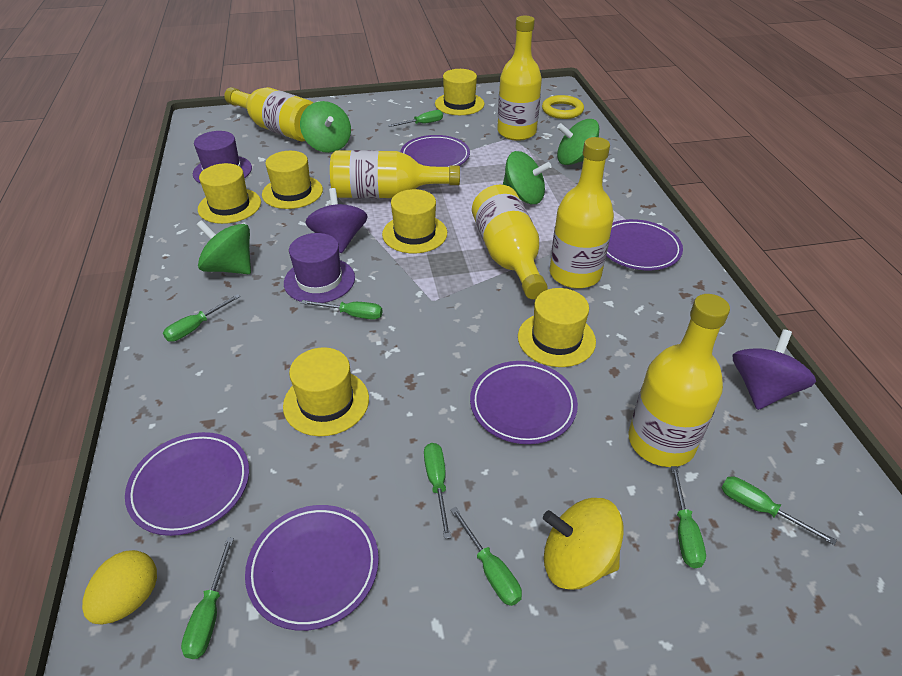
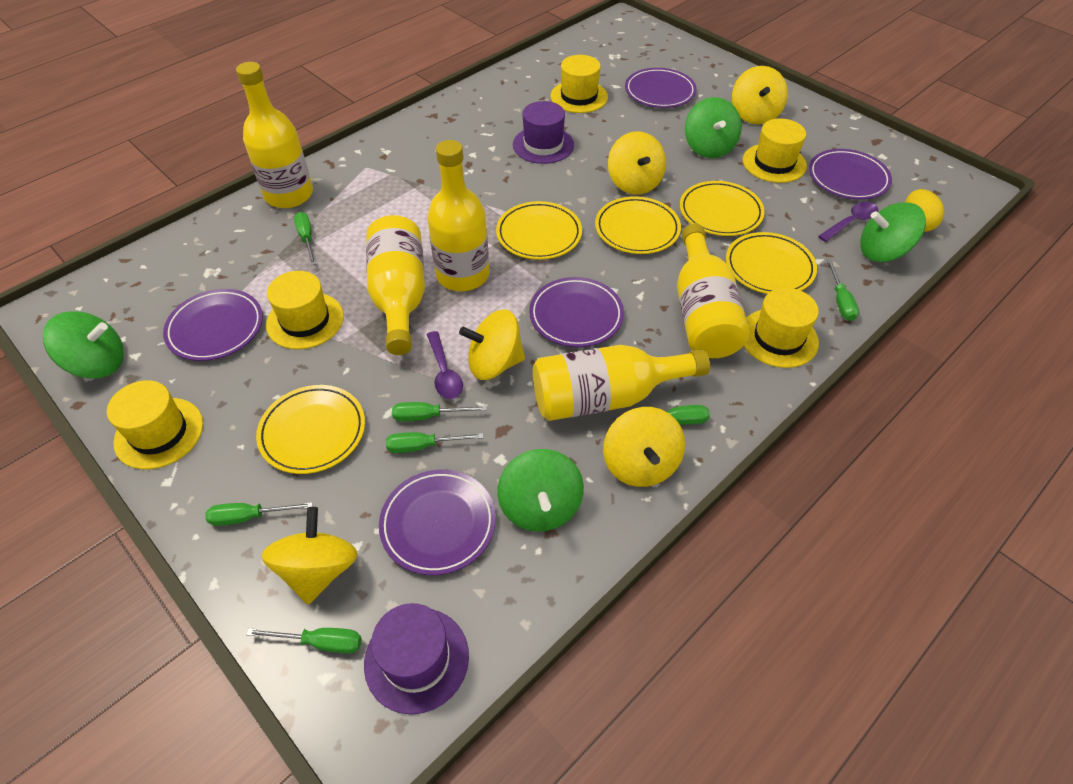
green screwdriver: [163,294,241,342] [181,537,234,659] [301,300,382,320] [388,110,443,127] [424,443,451,539] [450,507,522,606] [671,466,706,568] [722,476,837,545] = 8 -> [205,502,313,526] [246,628,361,653] [294,212,316,265] [386,432,484,453] [392,402,487,422] [615,405,710,425] [826,259,859,321] = 7
purple spinning top: [305,188,368,253] [733,329,816,410] = 2 -> none = 0
purple spoon: none = 0 -> [427,331,463,399] [818,202,878,242] = 2
yellow bottle: [224,87,313,141] [330,150,460,198] [472,185,548,299] [497,15,542,141] [550,137,614,289] [628,294,730,467] = 6 -> [236,62,313,208] [366,215,425,355] [427,140,489,291] [533,345,710,421] [677,224,750,358] = 5
yellow hat: [198,163,261,224] [262,151,323,209] [283,347,369,436] [382,189,447,253] [435,69,484,115] [518,288,596,367] = 6 -> [107,380,203,469] [266,271,344,349] [551,55,608,113] [743,118,807,183] [744,288,819,368] = 5
yellow plate: none = 0 -> [256,385,365,474] [496,201,582,260] [595,196,681,254] [680,181,765,236] [726,232,817,294] = 5
yellow ring: [542,95,584,119] = 1 -> none = 0
yellow spinning top: [543,498,623,590] = 1 -> [261,507,358,604] [459,309,525,380] [603,407,685,487] [608,132,666,195] [732,66,788,124] = 5

